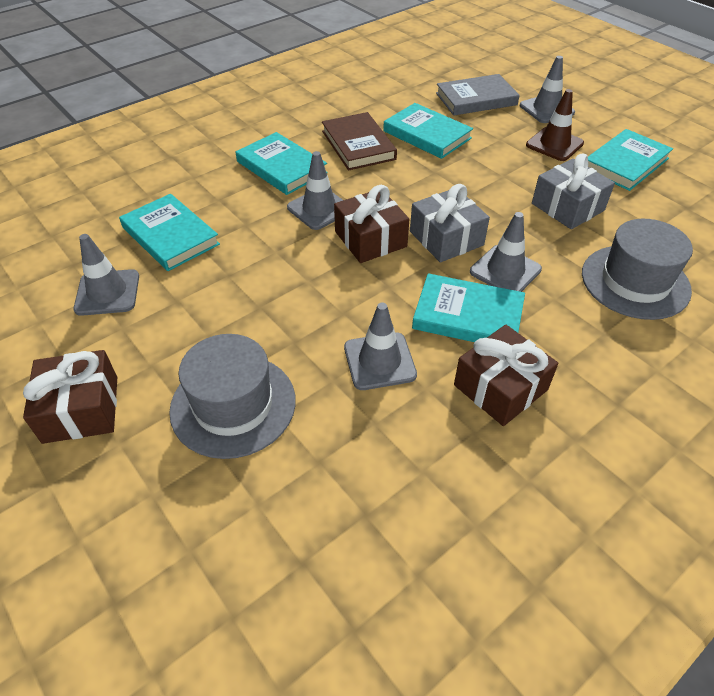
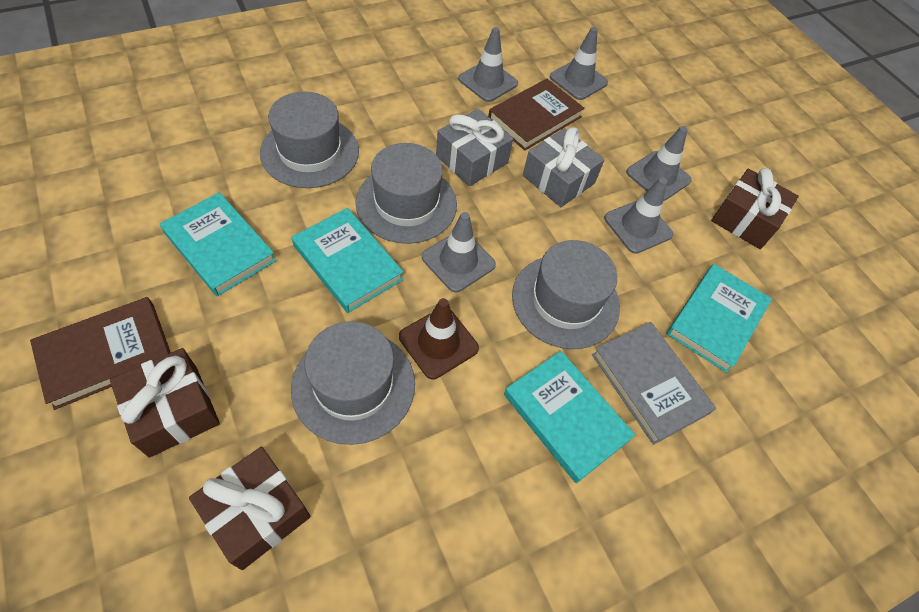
brown book: [322,112,397,171] = 1 -> [30,297,171,410] [488,79,584,150] = 2
grey hat: [169,334,296,459] [582,219,693,320] = 2 -> [260,92,359,188] [291,321,415,445] [356,143,457,244] [512,240,620,349] = 4
turquoise book: [119,194,220,271] [236,132,328,195] [383,103,473,159] [412,273,525,342] [588,129,673,191] = 5 -> [160,192,276,297] [292,208,404,313] [504,351,635,483] [667,264,772,373] = 4

